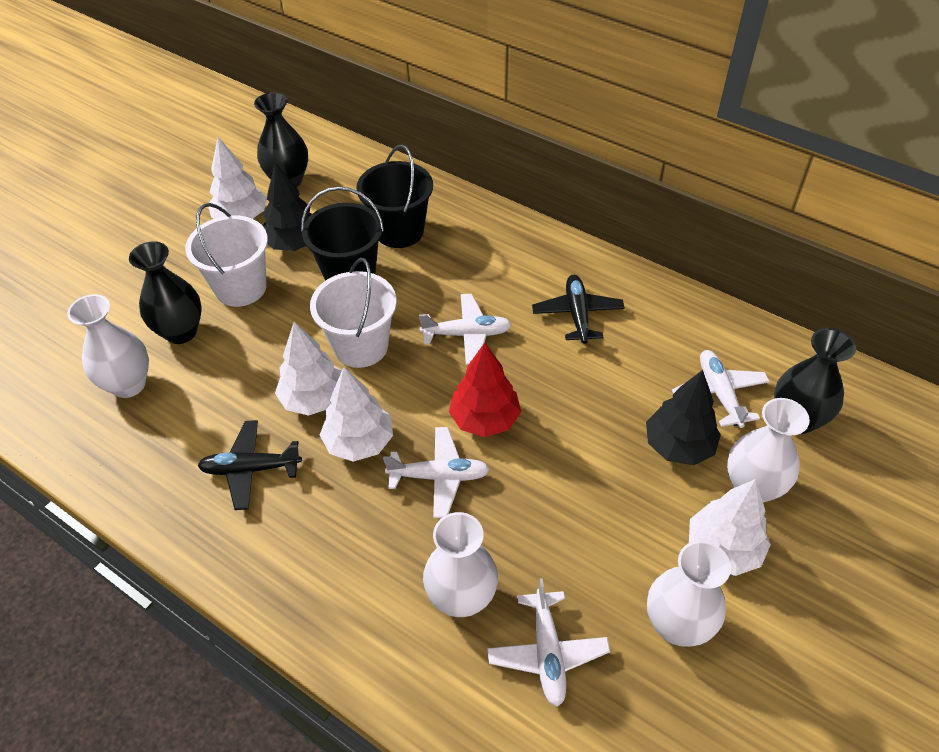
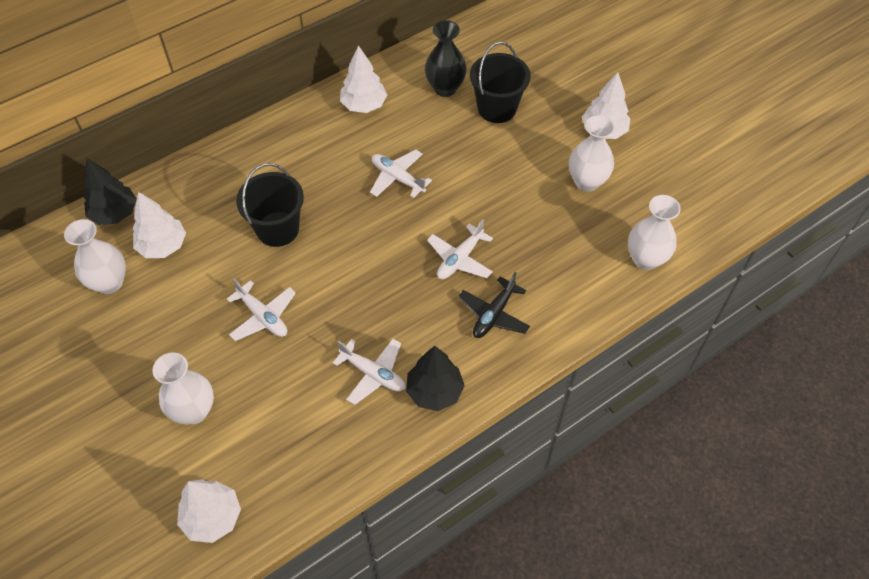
black plane: [197,420,302,510] [532,275,625,344] = 2 -> [458,272,530,338] = 1
black vase: [129,241,202,344] [254,92,308,187] [774,328,856,434] = 3 -> [425,21,467,97] = 1
red tree: [449,343,521,437] = 1 -> none = 0
white bucket: [185,203,268,307] [310,258,397,368] = 2 -> none = 0

